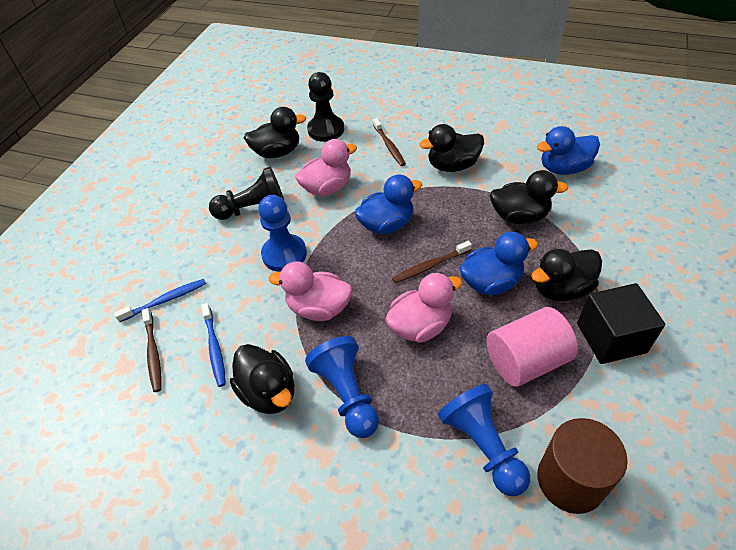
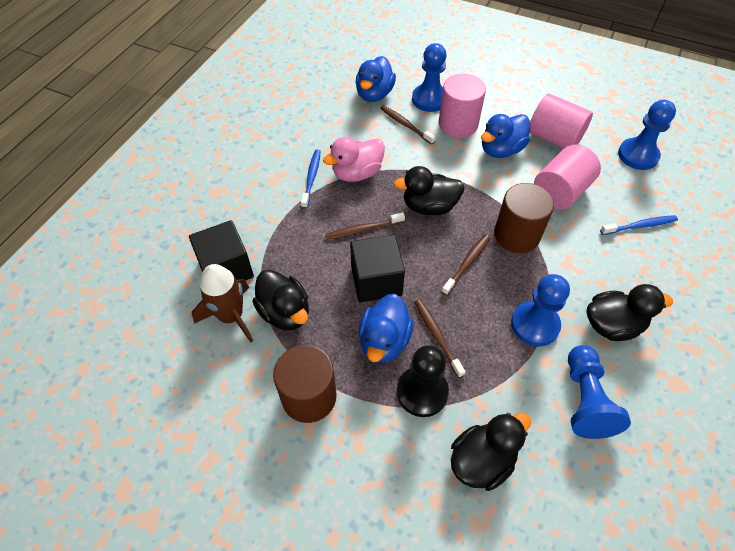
black cube: [577,283,665,364] = 1 -> [189,220,254,281] [350,235,405,302] = 2
black duck: [230,344,294,414] [244,107,306,158] [419,124,484,172] [490,170,568,224] [531,249,602,301] = 5 -> [252,270,309,330] [394,166,465,215] [451,413,531,491] [586,284,673,341] = 4
black pawn: [209,167,284,220] [307,72,344,142] = 2 -> [397,345,449,417] = 1
blue pawn: [258,195,307,272] [305,336,379,438] [438,384,530,496] = 3 -> [412,43,447,112] [511,274,570,346] [568,345,631,439] [618,100,676,170] = 4
brown cylinder: [537,418,628,514] = 1 -> [273,345,336,423] [494,183,554,253] = 2
brown rocket: none = 0 -> [192,264,253,342] = 1
brown toothbrush: [142,308,162,392] [373,118,406,166] [392,241,472,283] = 3 -> [325,212,405,240] [380,105,436,145] [414,299,466,378] [442,234,490,295] = 4
pink cylinder: [486,307,578,387] = 1 -> [439,74,486,138] [530,94,593,148] [534,144,601,210] = 3
pink duck: [268,261,352,321] [295,139,357,196] [386,273,463,343] = 3 -> [323,137,385,182] = 1

